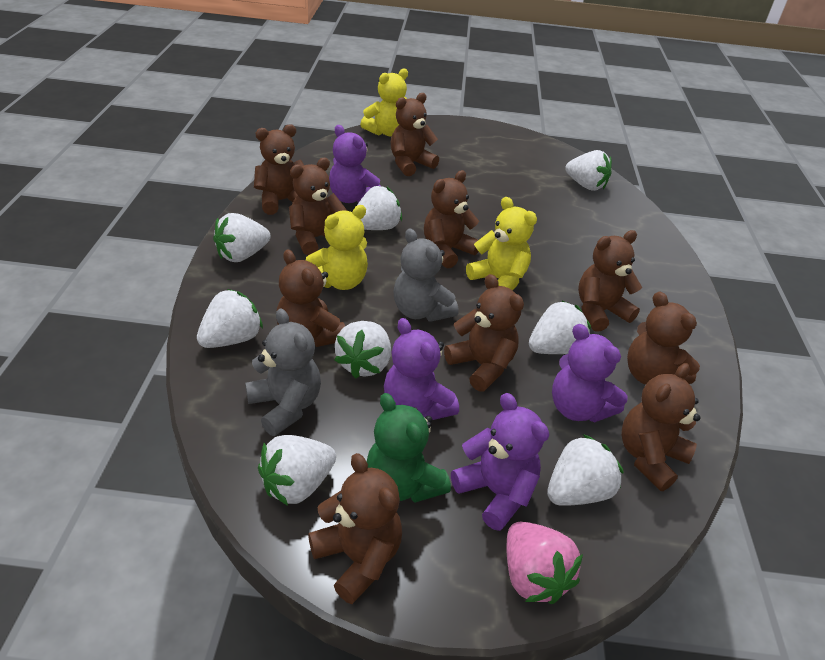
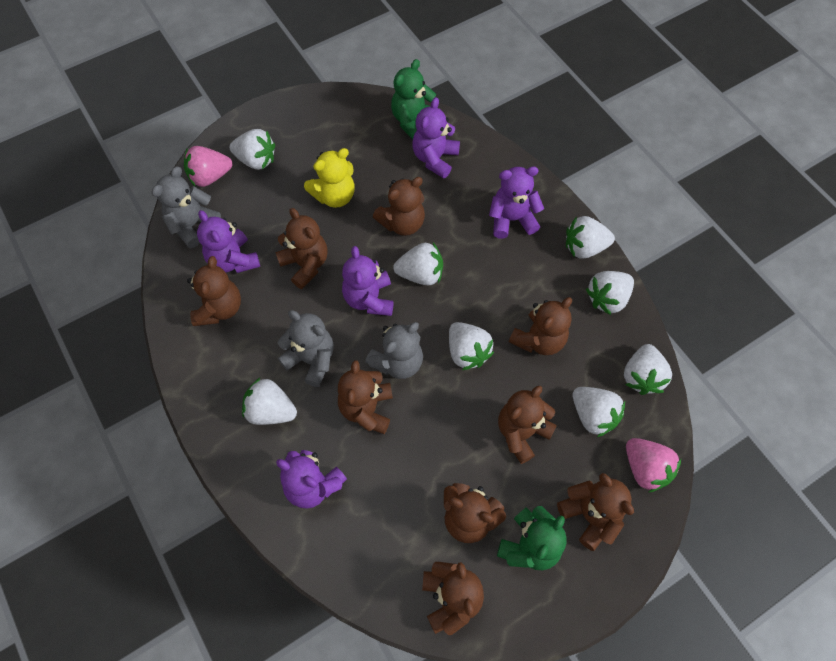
brown teddy bear: [254,124,304,215] [277,249,345,347] [289,158,347,255] [308,453,402,604] [391,93,439,176] [424,170,479,269] [444,274,524,391] [578,230,642,332] [621,363,701,491] [627,291,700,385] = 10 -> [187,256,241,326] [275,208,328,289] [338,360,393,434] [373,177,425,236] [422,562,484,635] [444,483,506,543] [498,386,557,464] [509,297,572,355] [557,473,634,551] = 9
green teddy bear: [367,393,451,503] = 1 -> [391,59,436,140] [497,506,567,570] = 2
grey teddy bear: [245,308,321,436] [393,228,458,322] = 2 -> [152,166,221,248] [278,310,334,387] [365,322,423,379] = 3
pink strawberry: [507,522,583,604] = 1 -> [184,146,232,187] [626,438,681,493] = 2
purple teddy bear: [329,125,380,203] [384,318,459,420] [451,393,549,531] [552,324,628,422] = 4 -> [197,210,260,273] [276,450,347,509] [342,246,394,316] [412,97,460,179] [489,166,544,239] = 5
yellow teddy bear: [306,205,368,290] [360,68,408,136] [466,197,537,290] = 3 -> [304,148,355,208] = 1

